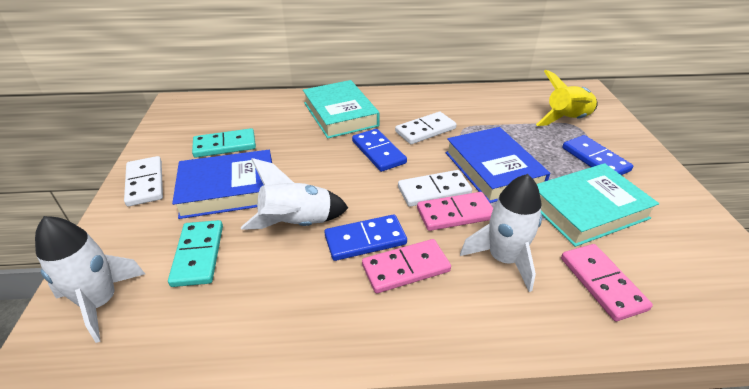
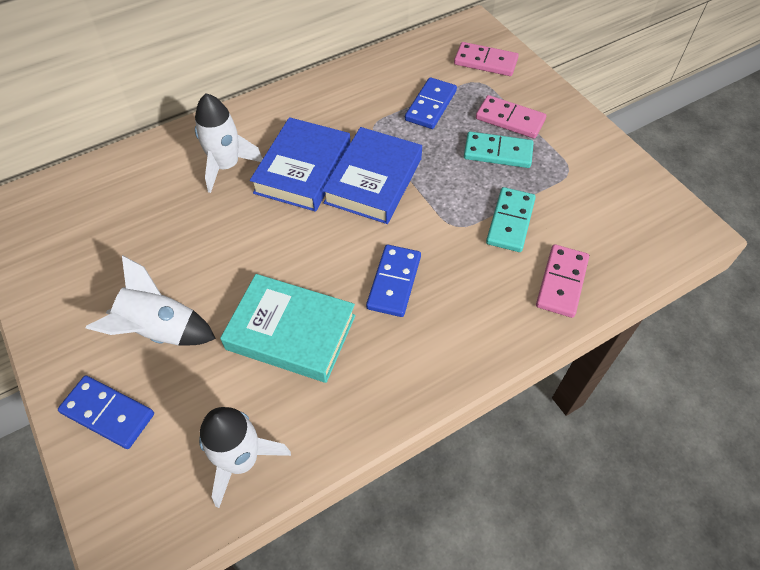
turquoise book: [303,80,380,139] [537,163,659,247] = 2 -> [220,274,356,383] = 1
white domino: [124,156,163,206] [395,112,457,144] [398,170,472,207] = 3 -> none = 0
yellow rocket: [536,70,598,126] = 1 -> none = 0

